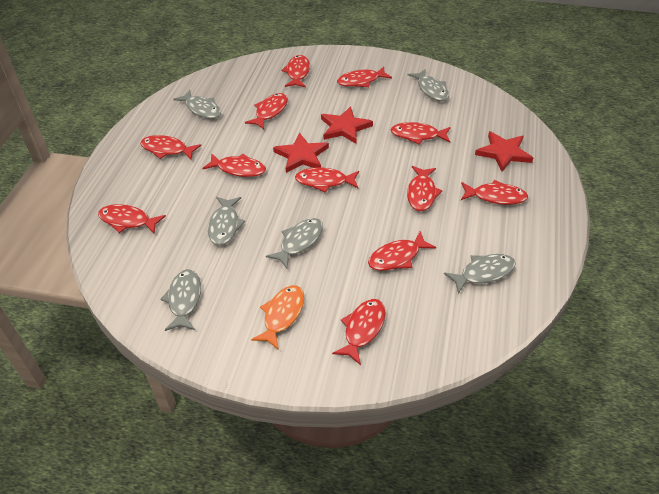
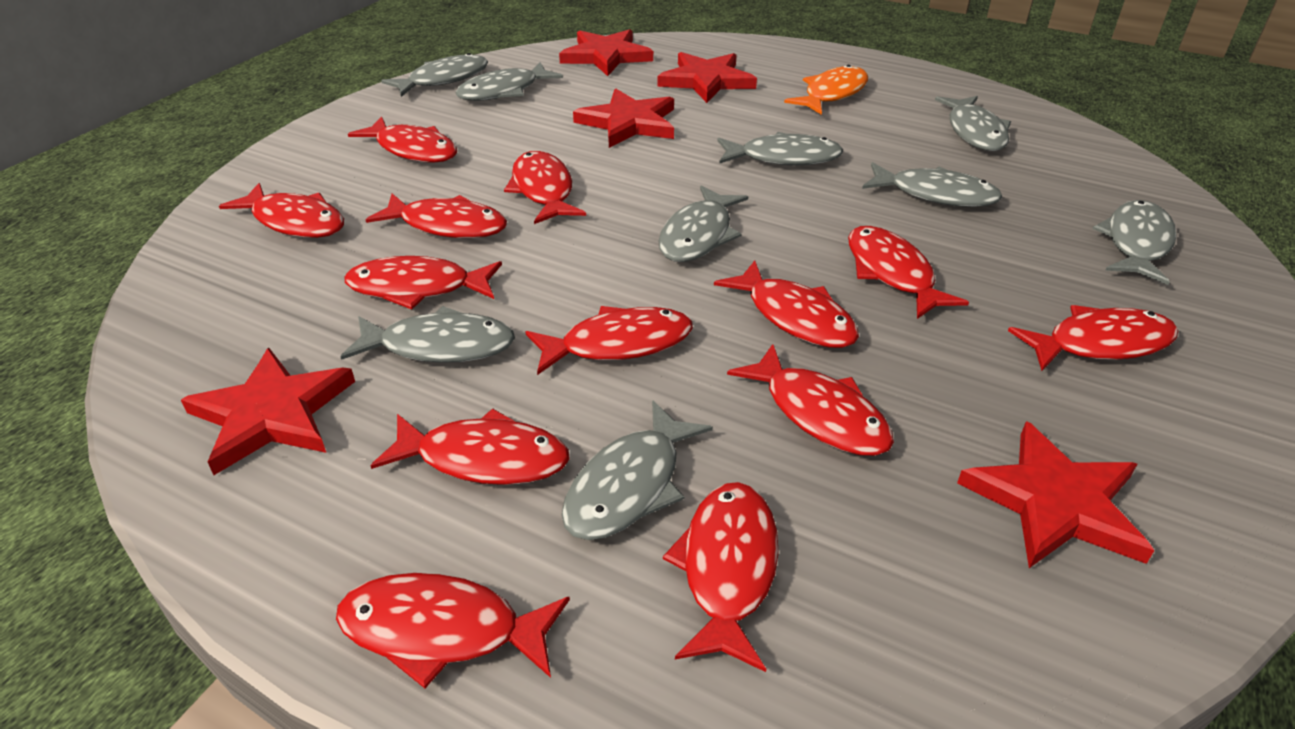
grey fish: [160,269,201,331] [173,90,221,119] [208,197,245,246] [266,218,323,268] [408,69,449,101] [444,254,516,294] = 6 -> [340,306,515,363] [381,53,488,97] [455,62,563,101] [562,400,713,540] [658,185,748,262] [717,132,843,166] [862,162,1002,207] [935,96,1011,151] [1093,200,1176,285] = 9
red fish: [98,204,166,234] [140,135,201,160] [202,153,266,177] [245,93,288,129] [281,55,310,87] [295,167,359,193] [332,299,386,365] [337,67,392,87] [368,231,436,271] [390,122,451,145] [407,166,442,211] [461,180,528,205] = 12 -> [219,183,344,238] [336,573,570,688] [345,256,502,309] [348,116,457,163] [366,194,507,238] [371,408,570,485] [504,151,586,224] [525,306,693,375] [663,482,779,672] [714,260,859,348] [727,344,894,456] [848,226,969,319] [1008,305,1178,371] = 13
red star: [273,133,329,173] [321,106,373,144] [475,131,533,172] = 3 -> [181,348,355,475] [559,29,653,76] [573,89,674,148] [658,52,757,103] [957,421,1155,568] = 5

